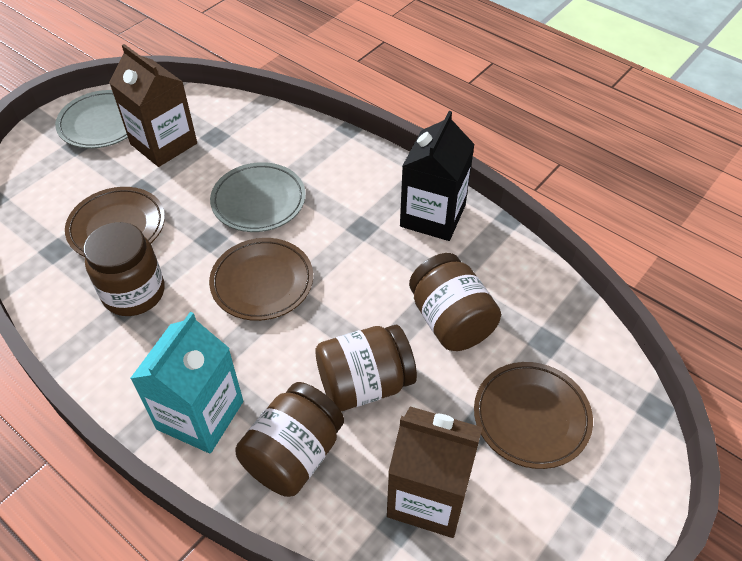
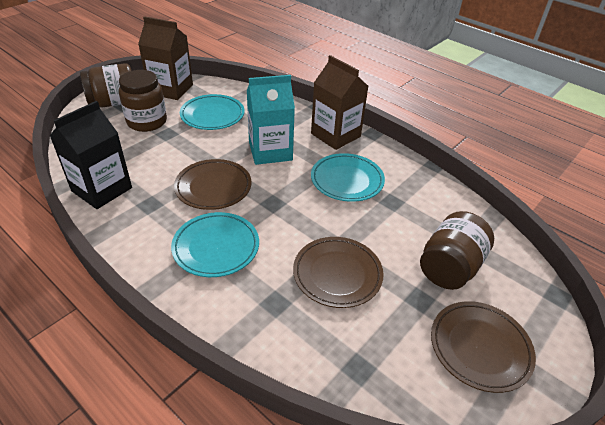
brown jar: [83,222,164,316] [235,382,344,497] [315,325,417,411] [409,253,501,351] = 4 -> [80,63,131,107] [119,70,167,132] [420,211,494,290] = 3
grey plate: [55,90,128,149] [210,162,306,232] = 2 -> none = 0
turquoise plate: none = 0 -> [171,212,259,277] [180,94,244,130] [311,153,385,202] = 3

